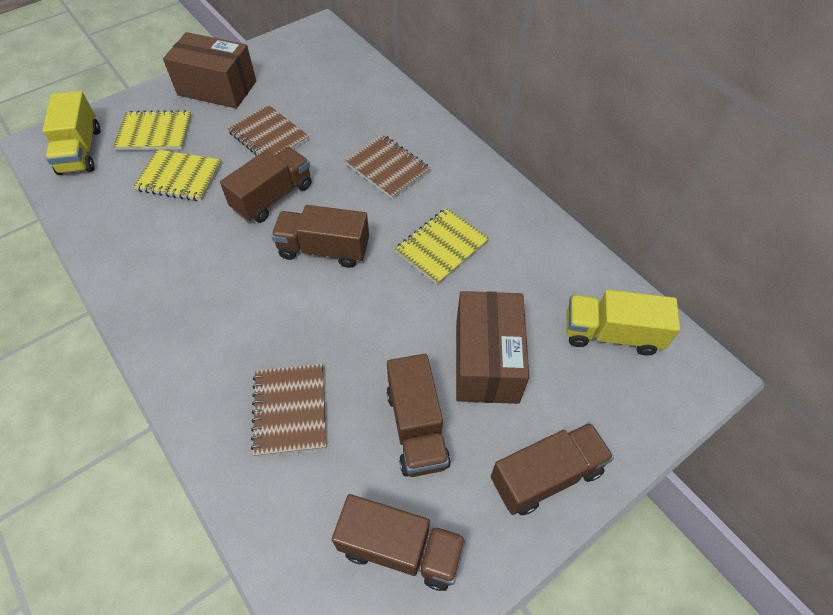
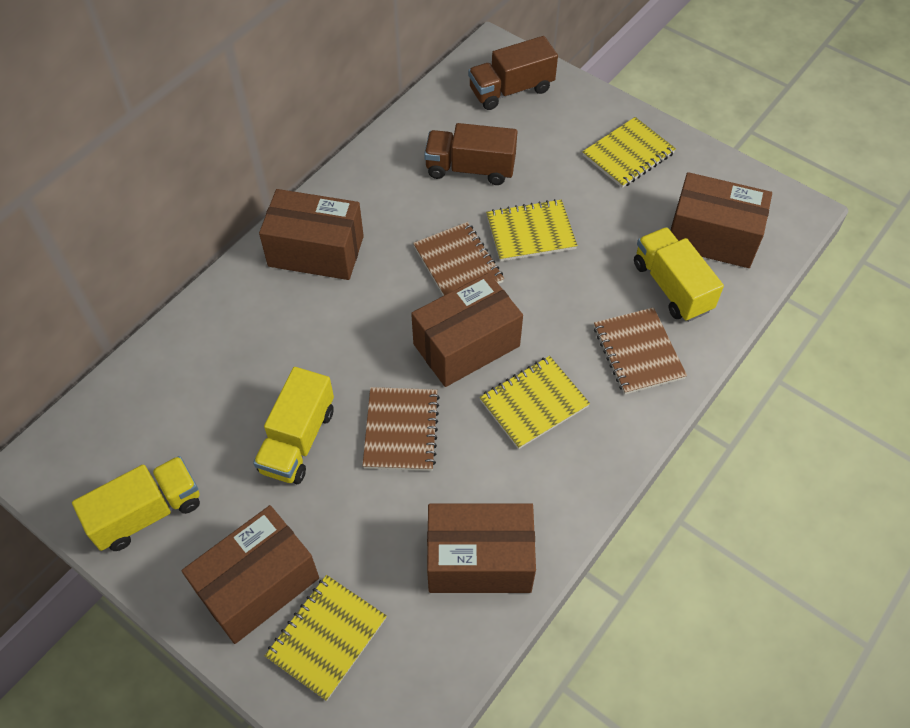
brown box: [163,32,256,108] [456,291,529,404] = 2 -> [182,505,319,644] [259,189,364,280] [411,273,523,387] [427,503,536,593] [671,172,772,268] = 5
brown truck: [220,147,311,223] [271,205,369,268] [332,494,466,591] [386,354,451,477] [491,423,614,515] = 5 -> [424,123,517,185] [468,36,558,110] = 2
yellow notebook: [113,110,192,150] [133,149,222,201] [395,208,489,285] = 3 -> [265,575,387,701] [479,356,590,449] [486,199,577,262] [582,117,676,188] = 4
yellow truck: [43,91,101,175] [566,290,680,356] = 2 -> [72,456,200,551] [253,367,334,484] [634,227,724,322] = 3

